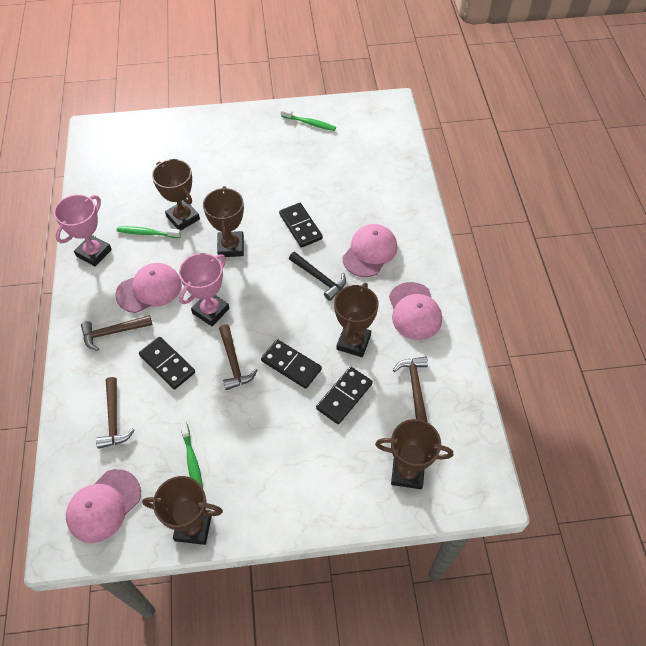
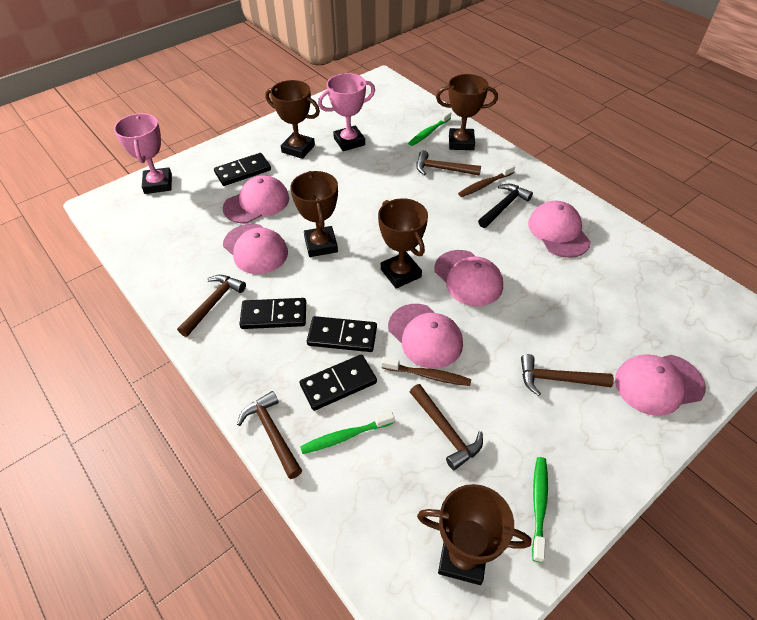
brown hammer: [81,315,152,351] [96,377,135,449] [219,324,257,390] [393,356,428,422] = 4 -> [177,275,246,337] [237,391,302,479] [410,384,483,470] [416,150,481,176] [521,354,614,396] = 5
brown toothbrush: none = 0 -> [381,357,471,386] [458,164,515,197] = 2
pink cap: [66,469,141,543] [115,263,181,313] [342,224,397,277] [389,282,442,340] = 4 -> [223,175,289,223] [223,224,288,274] [388,304,463,369] [434,250,503,306] [528,201,591,258] [615,354,706,416] = 6

